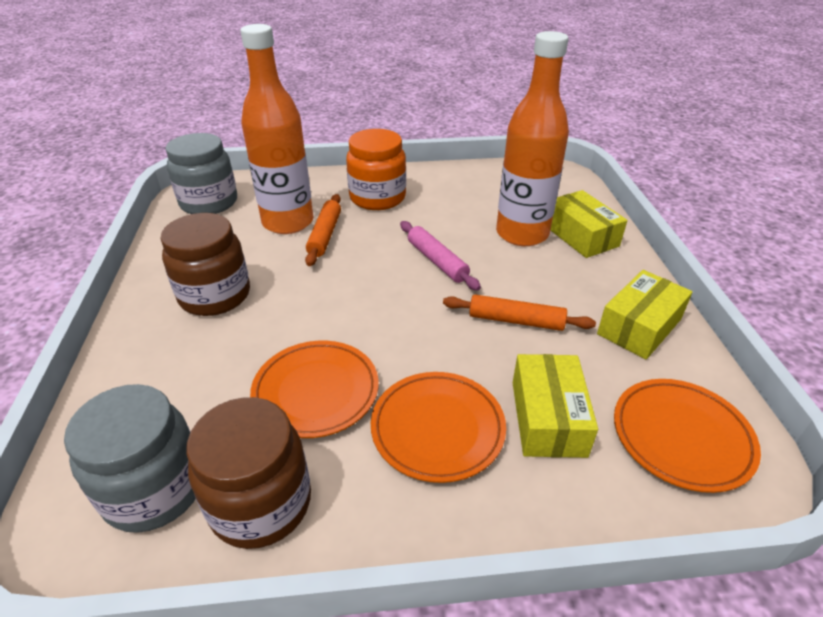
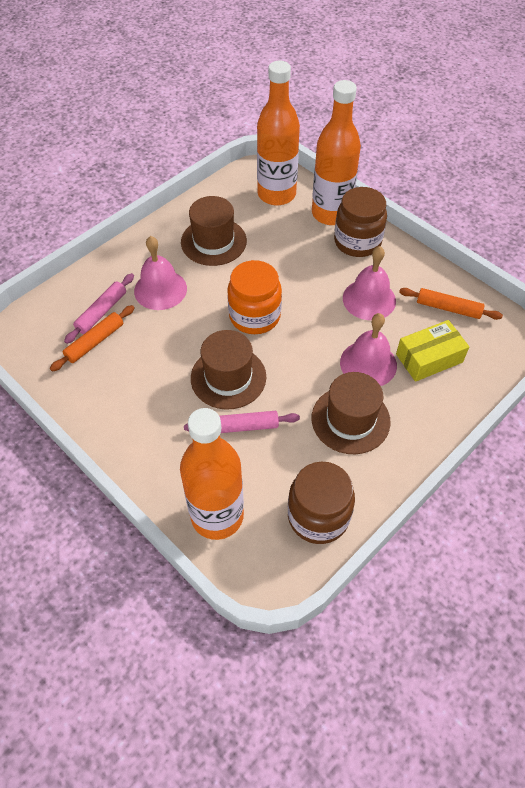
brown hat: none = 0 -> [181,196,247,266] [191,330,266,410] [312,372,391,454] = 3
grey jar: [64,384,195,533] [166,133,237,214] = 2 -> none = 0
orange bottle: [240,24,313,234] [496,31,569,246] = 2 -> [180,408,244,540] [257,61,300,206] [312,80,361,225] = 3
orange plate: [250,341,379,438] [371,372,506,483] [614,379,761,493] = 3 -> none = 0
pink bell: none = 0 -> [134,236,187,310] [340,313,397,386] [343,246,396,320] = 3
pink rolling pin: [400,221,481,291] = 1 -> [64,273,134,344] [184,411,300,433] = 2
yellow box: [513,354,598,458] [551,190,627,258] [597,270,693,359] = 3 -> [396,320,469,382] = 1

